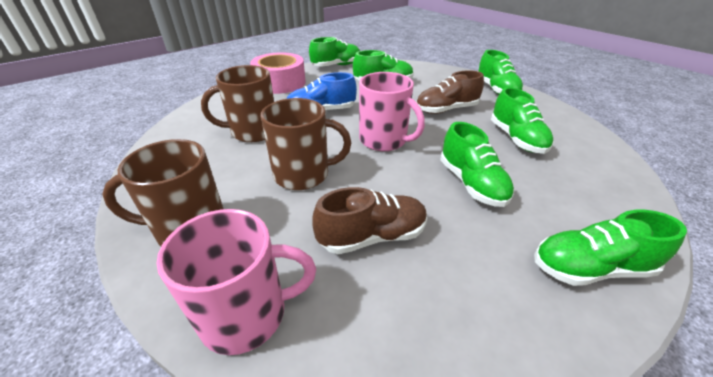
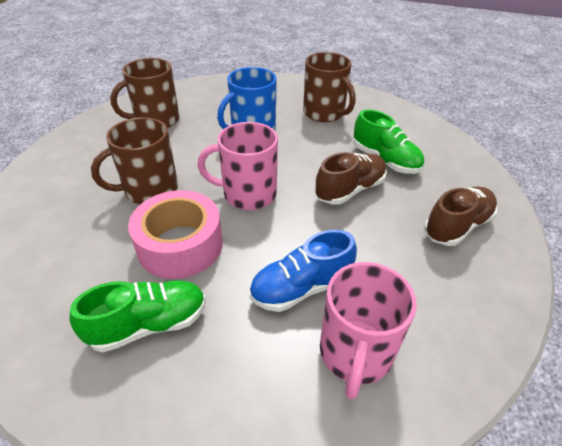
blue mug: none = 0 -> [217,67,277,131] = 1
green shoe: [309,37,360,67] [353,50,414,81] [440,122,514,207] [478,50,523,95] [491,87,554,154] [534,210,687,286] = 6 -> [70,280,206,352] [353,110,424,174] = 2

